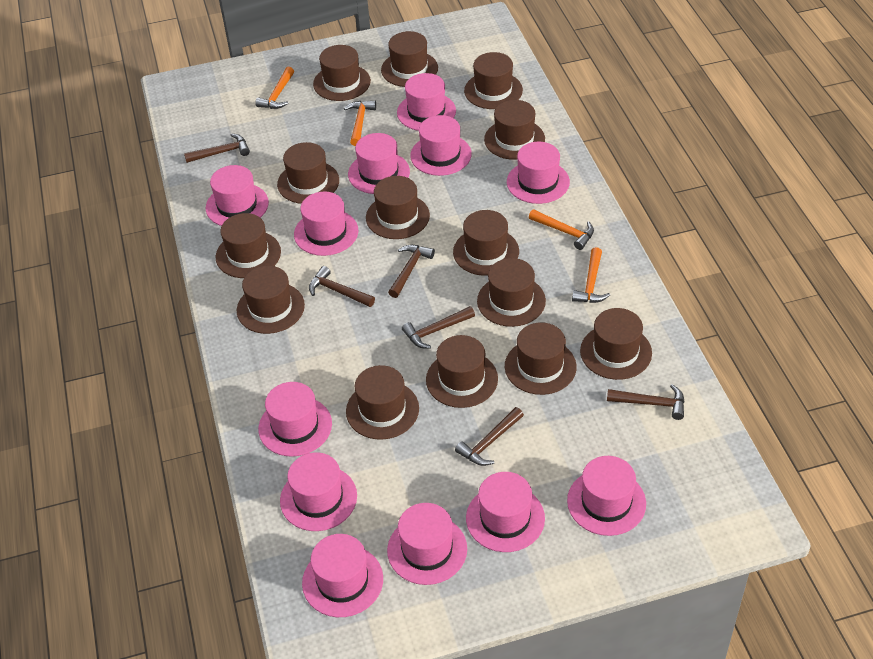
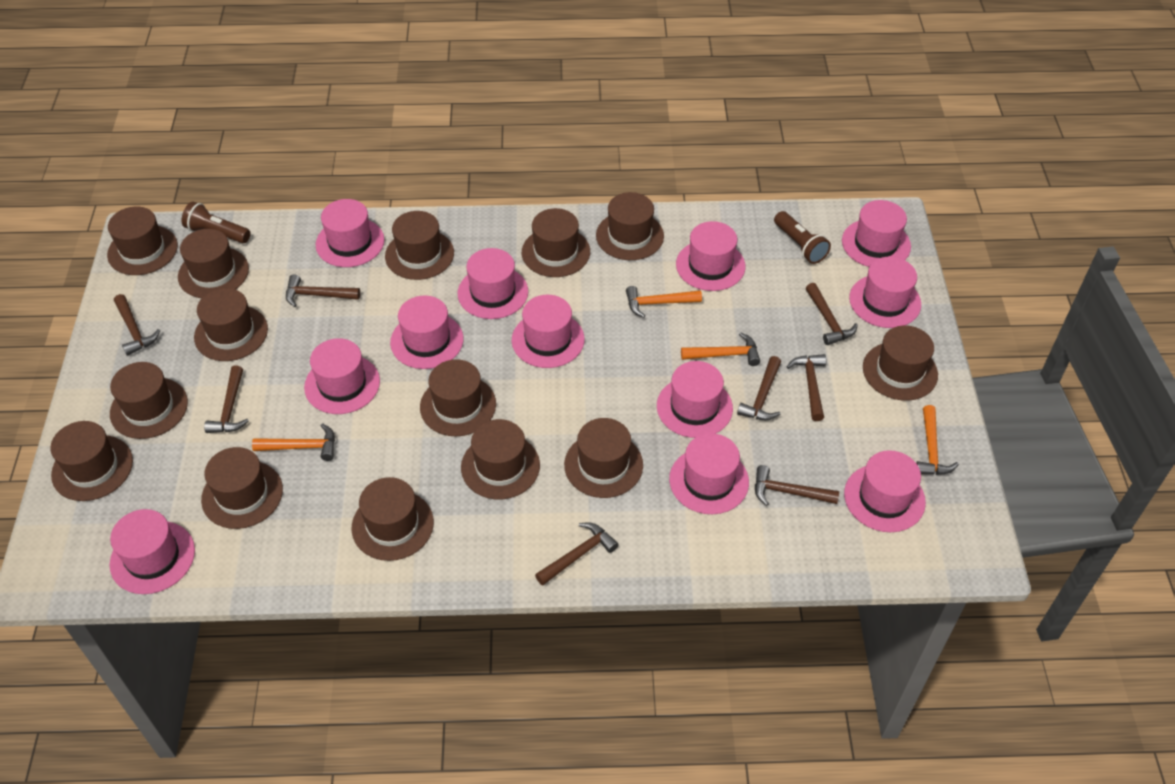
brown flashlight: none = 0 -> [181,202,250,243] [774,211,831,264] = 2
brown hammer: [184,133,250,163] [309,266,375,307] [388,245,435,298] [402,306,475,349] [455,407,524,466] [607,384,685,420] = 6 -> [114,294,160,356] [204,366,249,433] [286,275,360,307] [535,523,619,585] [737,356,781,420] [755,465,839,506] [787,354,826,421] [806,283,858,345] = 8

